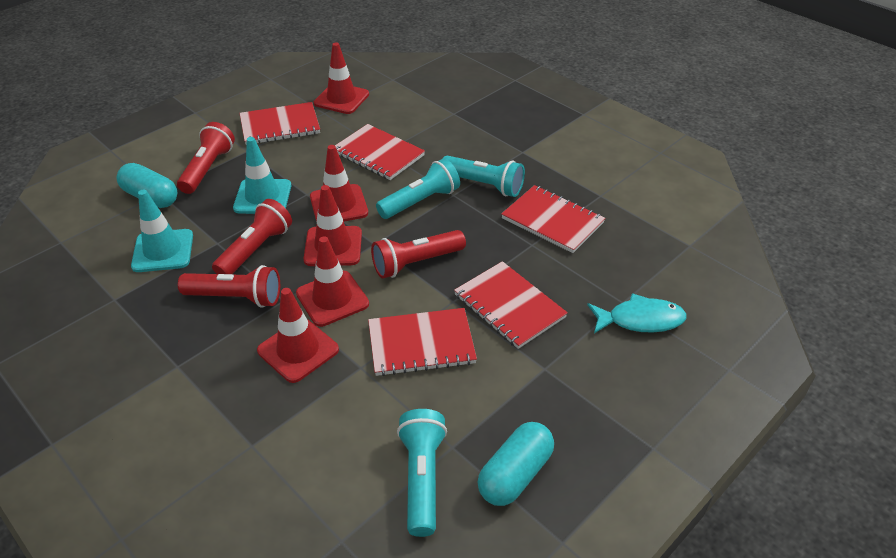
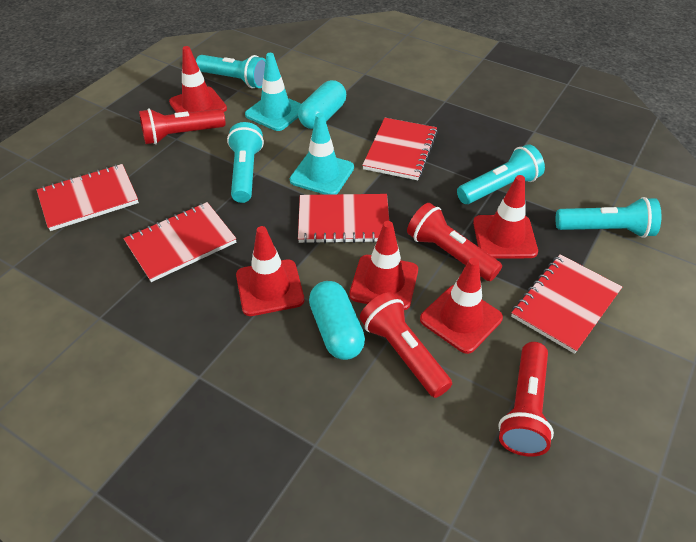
turquoise fish: [587,293,686,333] = 1 -> none = 0
turquoise flashlight: [376,158,460,219] [397,409,447,537] [442,156,525,197] = 3 -> [196,55,266,88] [227,122,264,203] [457,144,545,204] [555,197,661,238] = 4

